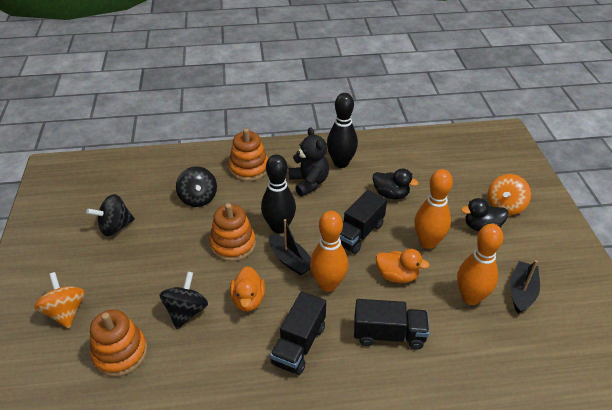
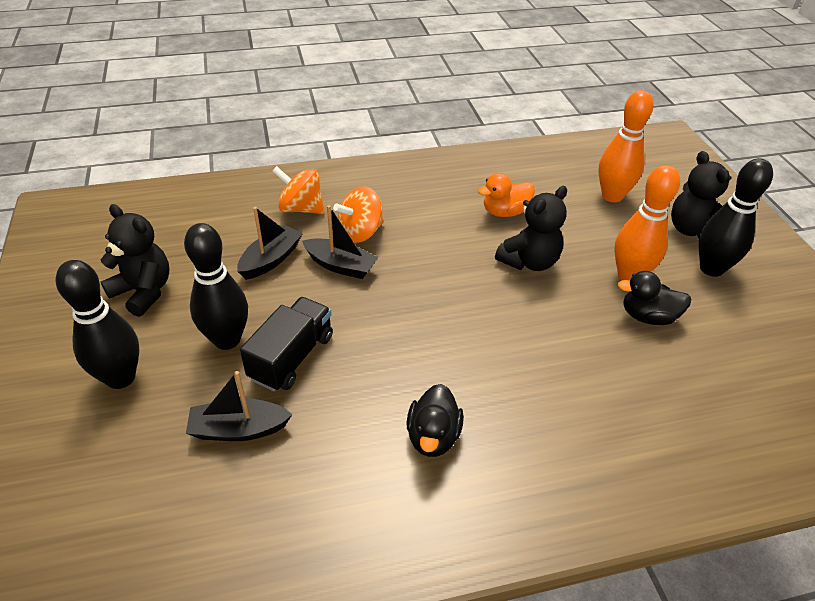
black boat: [269,219,311,276] [510,260,540,314] = 2 -> [186,371,292,441] [237,207,303,280] [302,205,379,279] = 3
black bowling pin: [261,155,296,233] [327,93,358,168] = 2 -> [56,260,139,389] [184,223,248,350] [699,158,773,277] = 3
black spinning top: [86,194,135,236] [159,271,208,329] [176,166,217,207] = 3 -> none = 0
black teddy bear: [289,127,329,196] = 1 -> [101,204,169,317] [495,186,567,271] [671,151,731,238] = 3
black truck: [270,291,326,375] [340,190,387,254] [354,299,429,349] = 3 -> [240,297,333,391] = 1
orange bowling pin: [310,211,348,292] [414,169,453,249] [457,224,503,305] = 3 -> [598,90,654,202] [614,165,680,281] = 2
orange duck: [230,266,265,312] [376,249,430,283] = 2 -> [478,173,535,217] = 1
orange stacking toy: [90,310,147,377] [209,203,256,261] [229,128,268,181] = 3 -> none = 0

